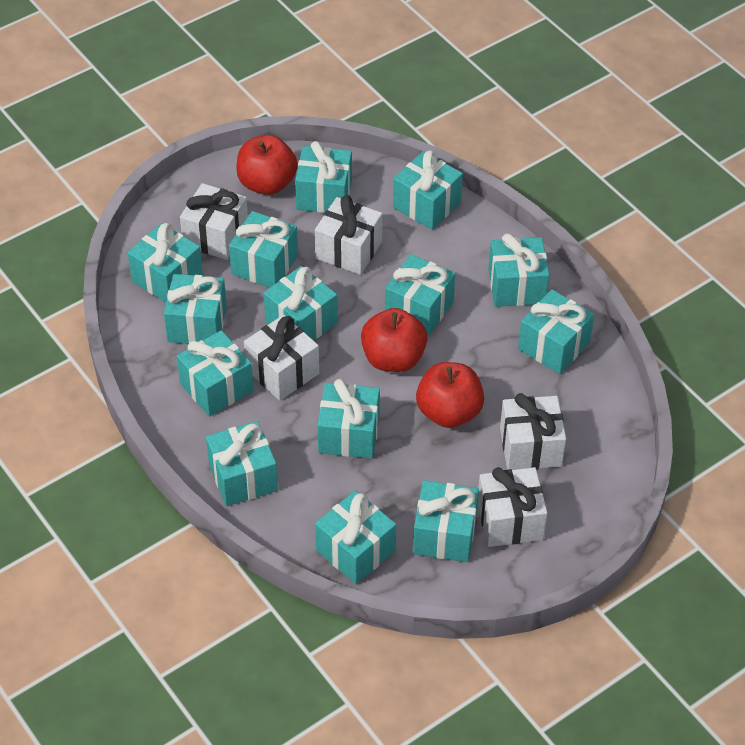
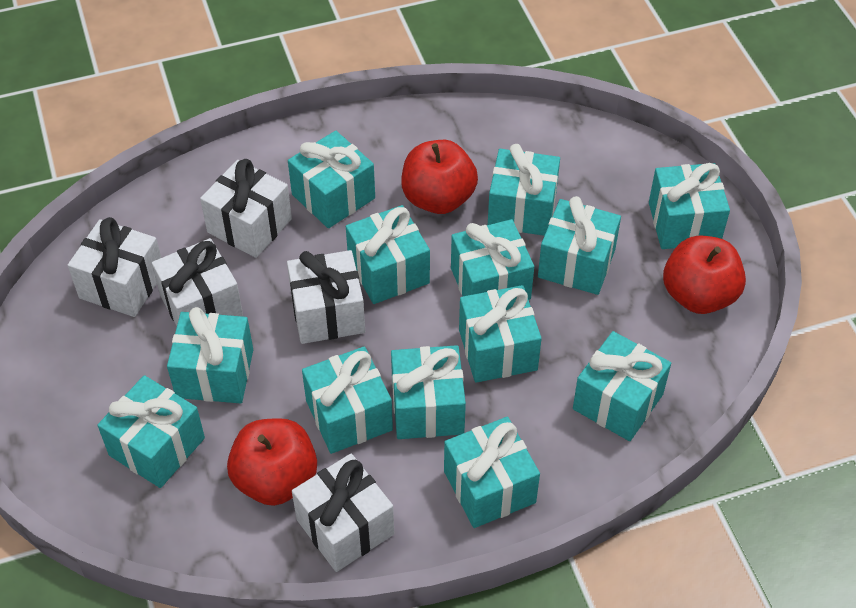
turquoise gift: [128,223,203,303] [164,274,227,344] [177,330,253,417] [206,421,278,506] [229,211,298,288] [264,266,337,341] [295,141,352,213] [315,490,396,584] [318,379,380,459] [385,254,455,336] [393,150,463,230] [413,480,479,562] [488,233,549,307] [518,290,594,374] = 14 -> [97,375,205,488] [167,307,253,403] [288,131,375,228] [302,347,393,454] [346,205,430,304] [391,345,466,439] [444,417,540,528] [451,219,534,300] [459,285,542,383] [488,144,560,236] [538,196,621,295] [573,331,671,441] [649,163,730,249] = 13

